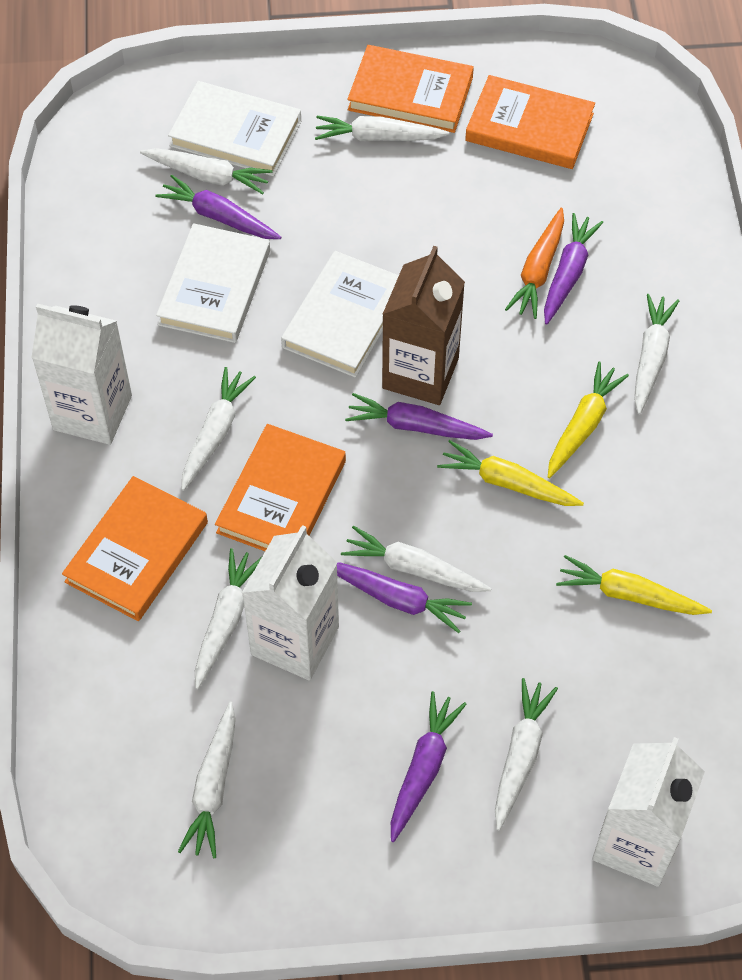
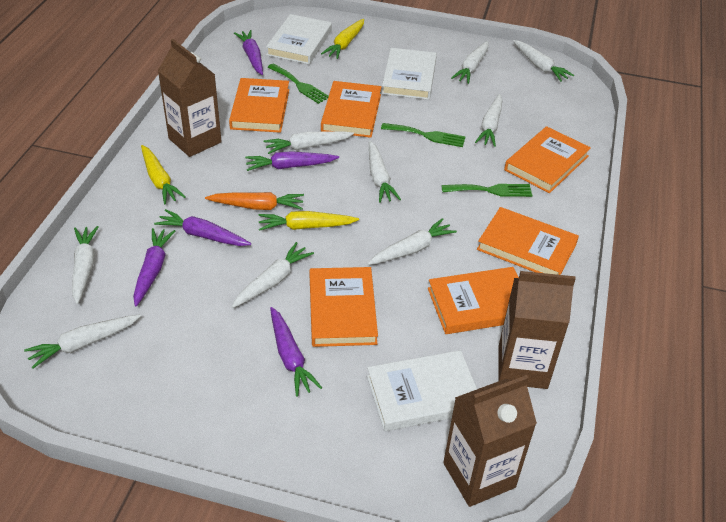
brown carton: [382,246,465,405] = 1 -> [158,39,222,157] [443,375,537,507] [498,271,576,389] = 3
green fork: none = 0 -> [268,63,329,104] [381,123,466,147] [441,184,532,197] = 3
orange book: [62,476,208,621] [215,424,346,551] [347,45,474,133] [465,75,595,169] = 4 -> [229,78,289,133] [310,267,378,347] [321,81,381,138] [428,267,519,334] [477,207,579,275] [504,126,591,193] = 6
white carrot: [140,148,273,194] [178,702,236,858] [182,367,256,491] [195,548,262,689] [315,116,449,141] [341,526,492,592] [495,678,558,830] [634,294,679,414] = 8 -> [24,314,141,369] [72,226,98,304] [232,242,314,308] [264,132,354,154] [368,218,457,265] [369,141,401,203] [451,41,489,84] [475,94,502,147] [513,40,574,82] = 9
white carton: [31,303,132,445] [242,525,339,681] [592,737,705,887] = 3 -> none = 0

